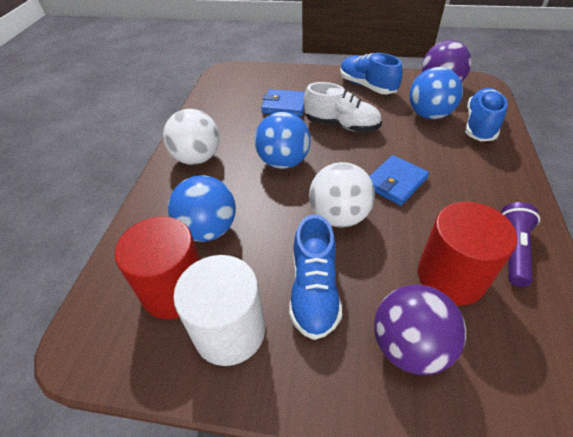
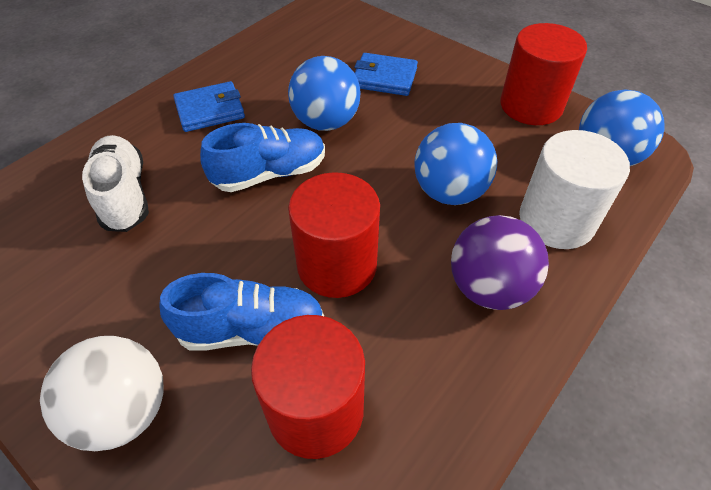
blue shoe: [289,214,342,340] [340,53,403,94] [465,88,508,141] = 3 -> [159,273,324,351] [200,123,325,192] = 2
purple ball: [374,284,466,375] [422,40,471,82] = 2 -> [451,215,549,310] = 1
purple flashlight: [501,202,540,287] = 1 -> none = 0
red cylinder: [115,217,200,319] [418,202,517,306] = 2 -> [251,315,365,459] [288,172,380,298] [500,23,587,125] = 3
white ball: [163,109,219,165] [309,162,375,228] = 2 -> [40,336,164,451] = 1

